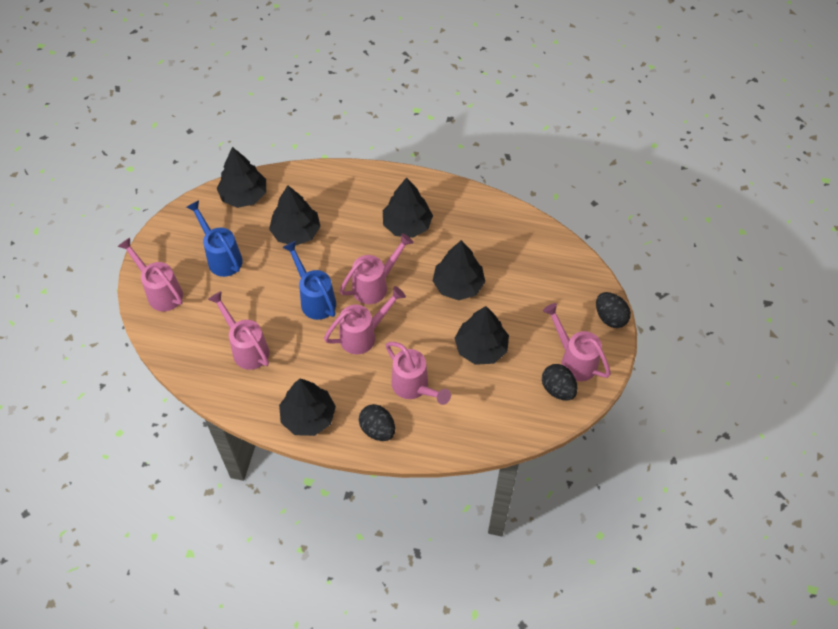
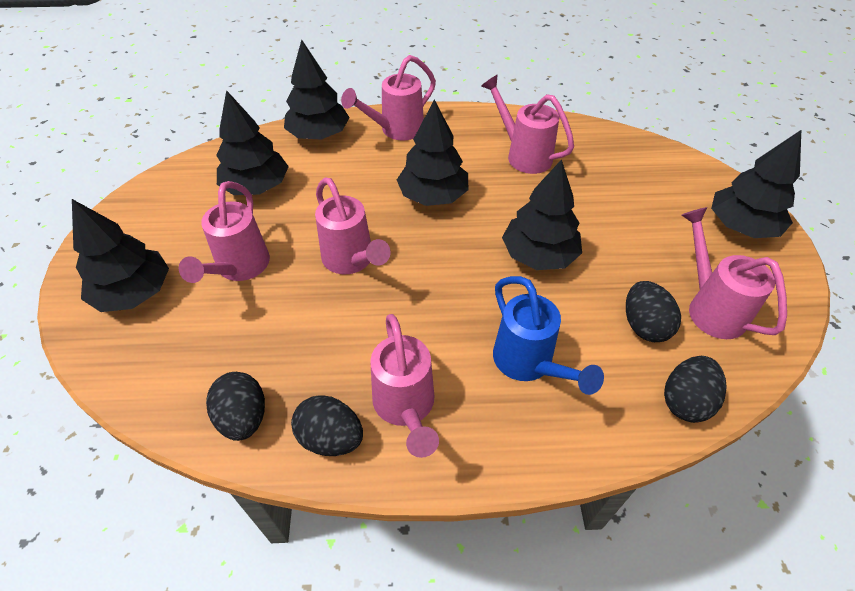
black egg: [359,404,395,441] [542,364,578,401] [596,292,631,328] = 3 -> [206,372,265,441] [291,395,363,456] [626,281,681,342] [664,356,727,423] = 4
blue watering can: [186,200,243,277] [282,241,336,320] = 2 -> [493,276,604,395] = 1

